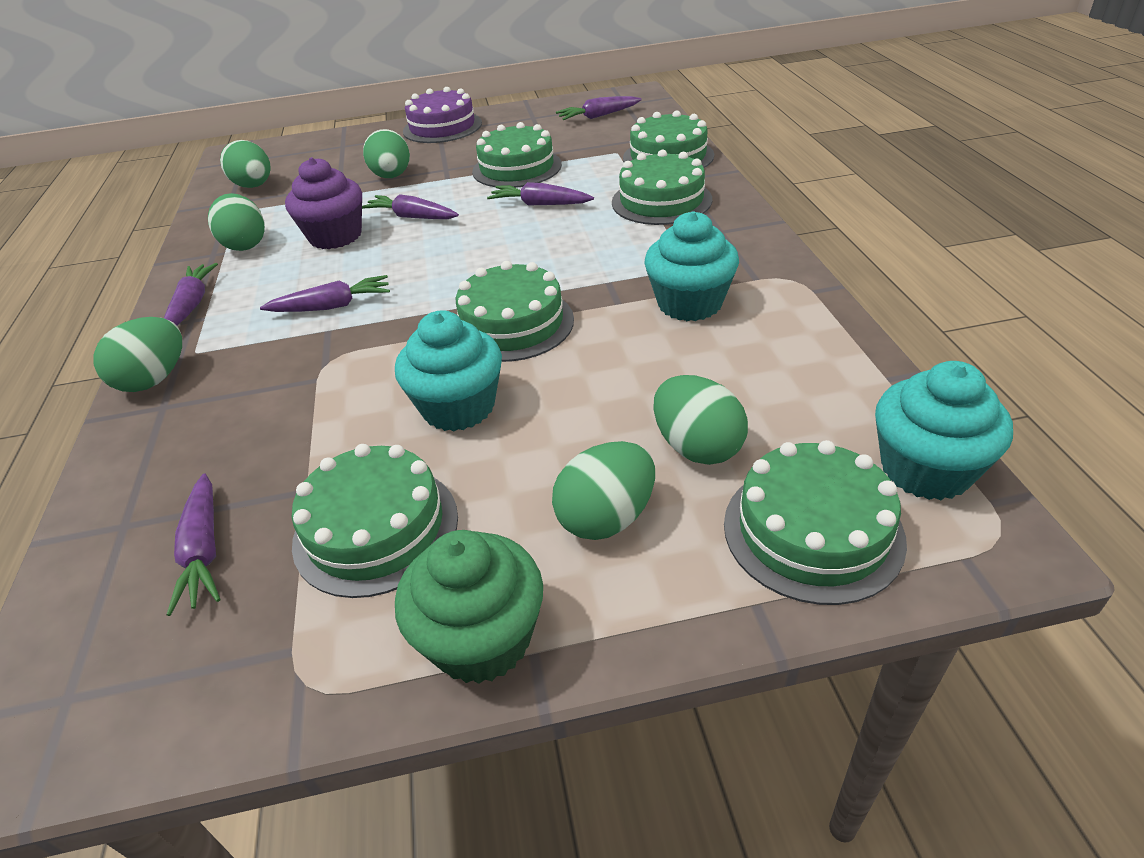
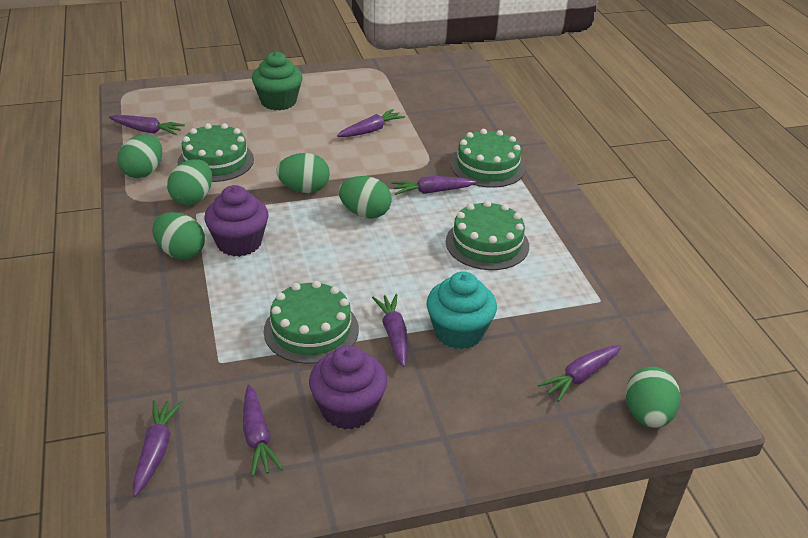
green cake: [292,444,458,598] [456,261,574,362] [472,122,562,188] [612,150,712,225] [623,110,714,168] [724,440,907,605] = 6 -> [178,123,254,182] [264,281,359,364] [446,201,529,270] [451,129,525,188] = 4
purple cake: [403,87,482,143] = 1 -> none = 0
purple carrot: [164,263,218,325] [167,473,220,616] [260,275,390,312] [362,194,459,219] [487,182,594,205] [556,96,642,120] = 6 -> [109,115,185,135] [133,400,183,497] [243,385,283,477] [337,109,405,137] [372,294,408,367] [391,176,477,195] [538,345,622,402] = 7
purple cupcake: [285,157,362,249] = 1 -> [204,185,268,257] [309,345,387,430] = 2
turquoise cupcake: [395,310,502,431] [644,211,739,321] [875,361,1013,500] = 3 -> [426,271,497,349] = 1

